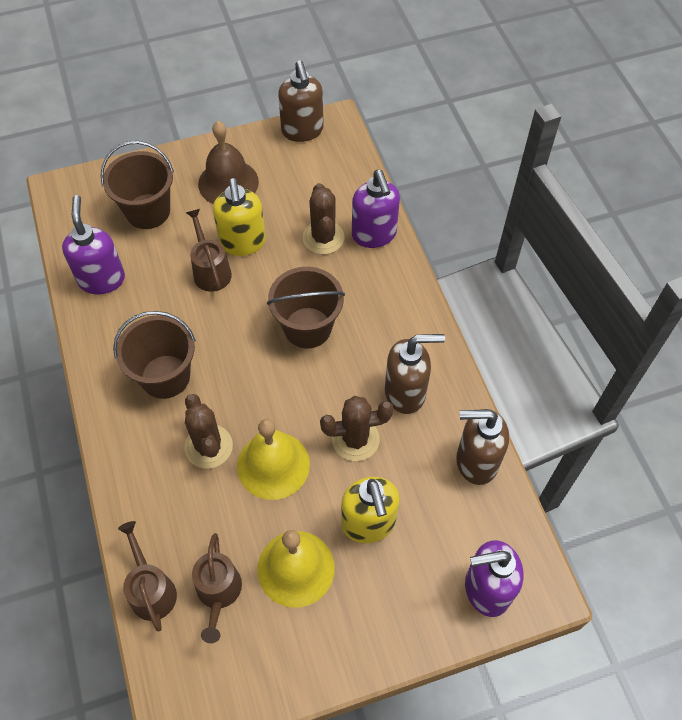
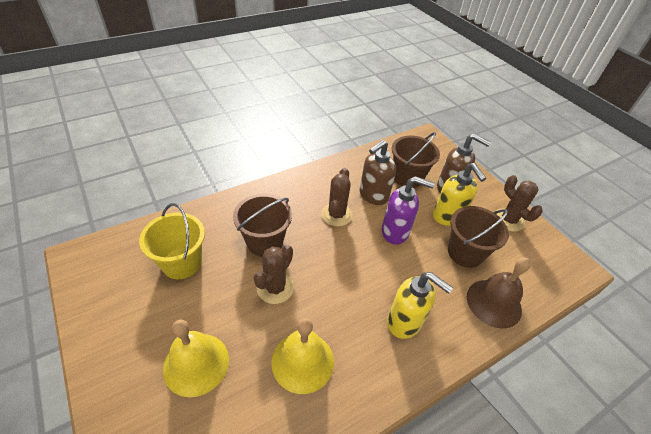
brown soap dispenser: [278,60,324,142] [385,334,445,414] [456,409,509,485] = 3 -> [360,140,396,205] [437,134,491,193] = 2
brown watering can: [118,521,177,631] [186,209,232,292] [192,533,242,643] = 3 -> none = 0
purple soap dispenser: [62,195,125,295] [352,170,400,248] [465,540,524,617] = 3 -> [382,176,435,245] = 1
yellow bucket: none = 0 -> [139,203,205,279] = 1

